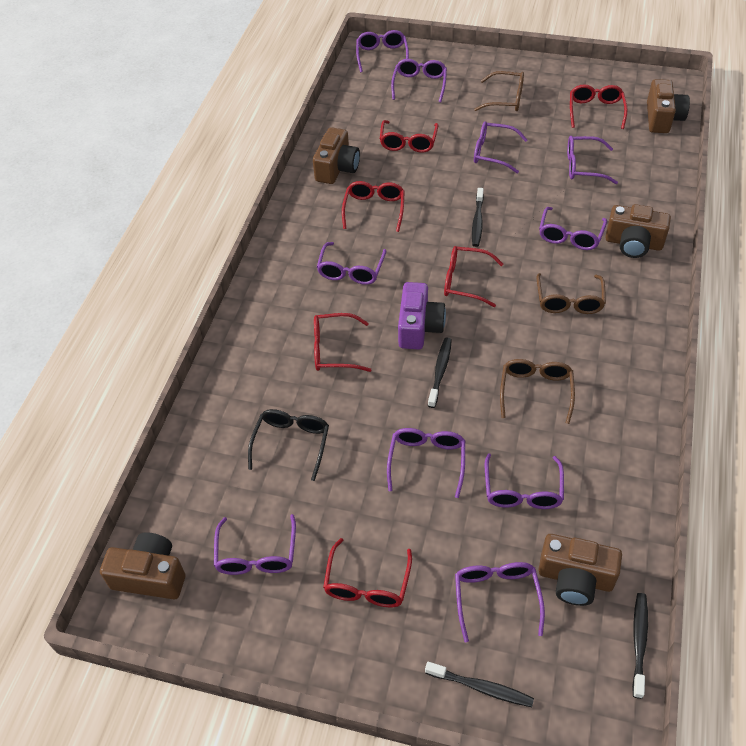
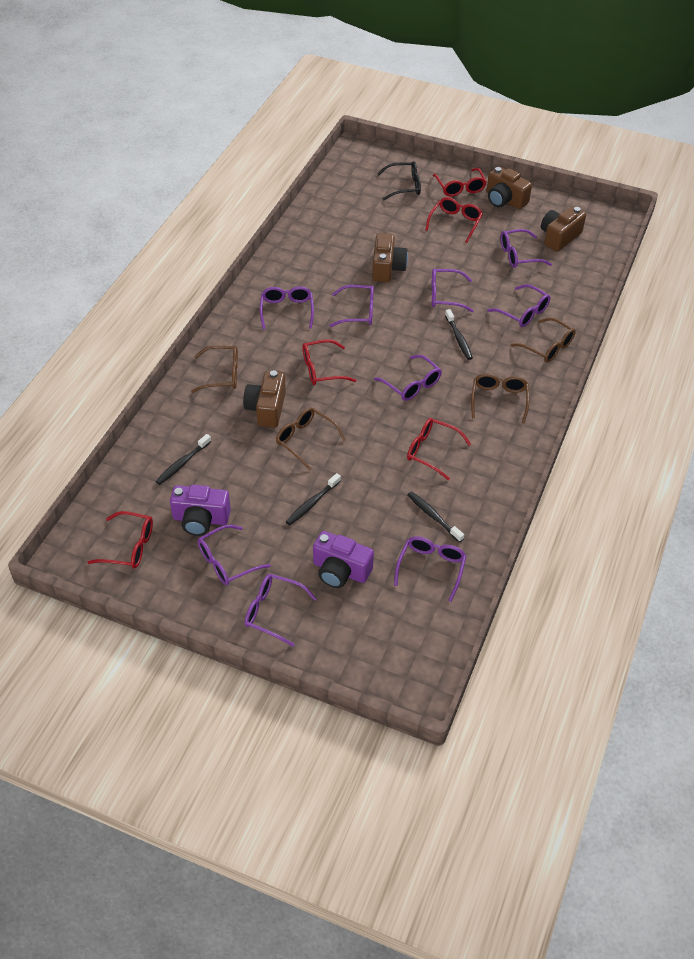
brown camera: [100,532,185,599] [313,127,360,184] [538,534,622,606] [605,204,671,258] [647,79,690,133] = 5 -> [243,370,286,428] [372,233,408,282] [487,167,532,209] [541,206,586,252] = 4
brown glasses: [474,71,524,111] [500,359,575,424] [537,273,606,314] = 3 -> [191,346,238,393] [276,407,346,470] [471,374,529,424] [511,318,576,363] = 4
purple camera: [398,282,446,350] = 1 -> [170,485,231,536] [313,531,374,588] = 2
purple glasses: [214,514,296,575] [317,242,386,285] [356,30,409,72] [387,428,465,498] [391,59,447,102] [455,562,545,642] [474,121,527,174] [485,453,564,509] [539,207,607,250] [567,136,618,184] = 10 -> [197,524,271,585] [245,574,317,646] [260,286,314,330] [329,285,374,327] [374,355,442,401] [394,536,466,602] [432,268,474,312] [487,284,551,327] [500,229,552,268] = 9
red glasses: [314,313,371,372] [323,538,412,607] [342,181,405,232] [380,120,438,153] [444,246,503,307] [570,84,628,129] = 6 -> [87,511,153,569] [303,339,357,385] [407,418,471,480] [425,197,483,243] [433,168,486,197] = 5

